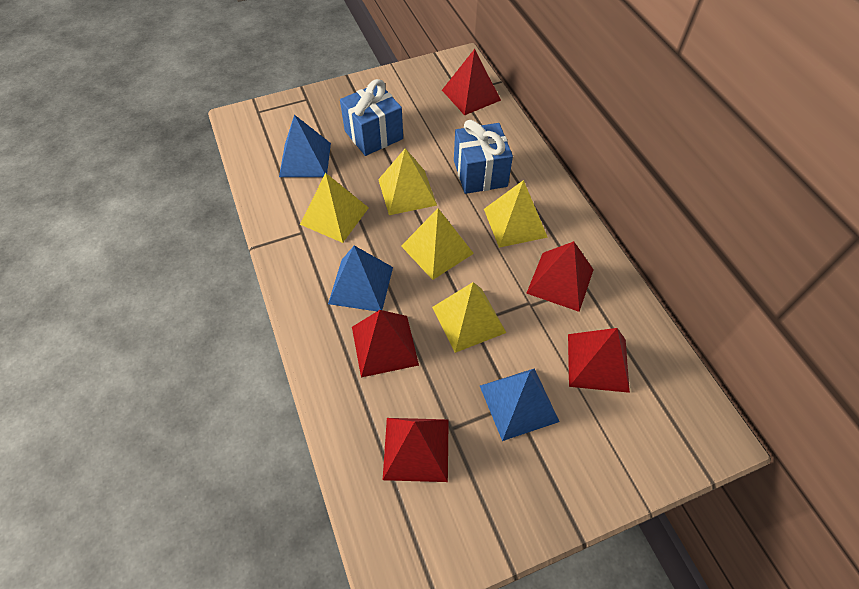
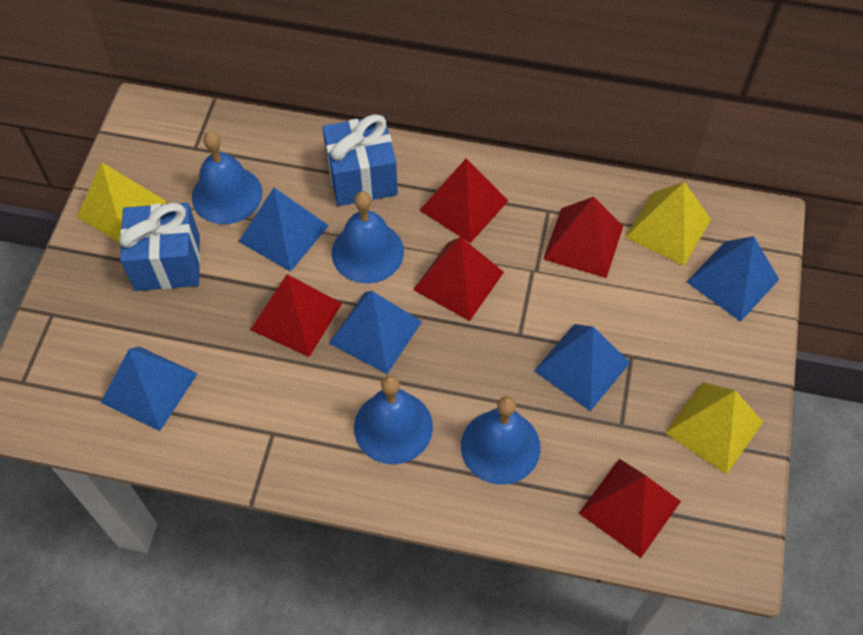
blue bell: none = 0 -> [192,131,262,224] [332,191,404,283] [354,375,433,464] [461,396,541,485] = 4
blue pyramid: [279,115,331,177] [328,246,393,311] [480,368,560,441] = 3 -> [101,346,198,431] [238,188,329,272] [329,291,422,374] [534,324,631,411] [687,236,779,322] = 5
yellow pyramid: [300,173,369,243] [378,148,437,215] [401,208,474,280] [432,282,507,353] [484,180,548,248] = 5 -> [77,162,167,243] [625,182,711,266] [665,382,763,475] = 3

